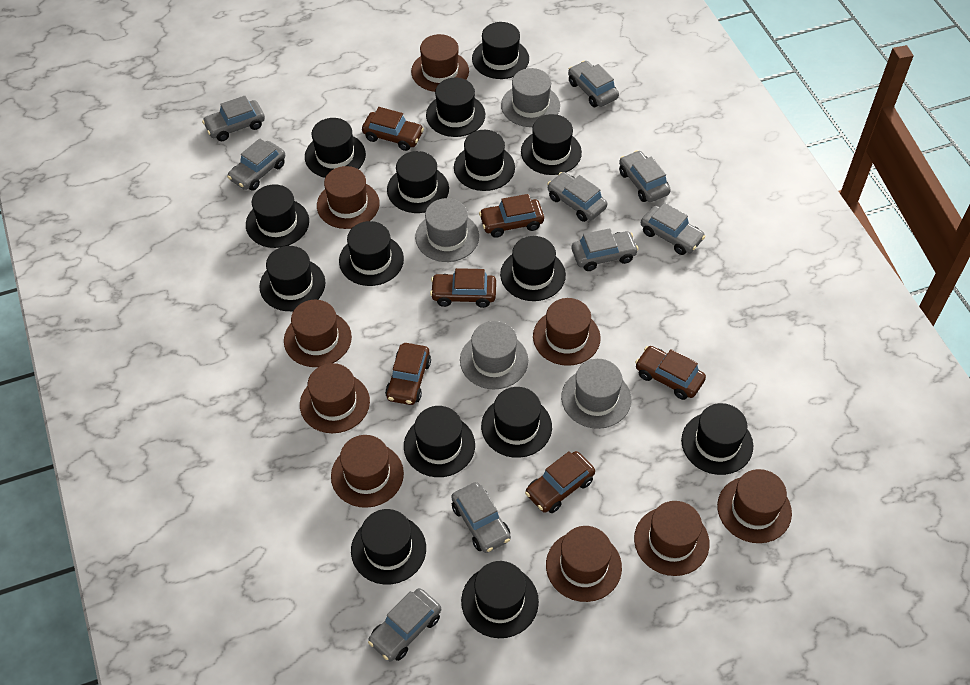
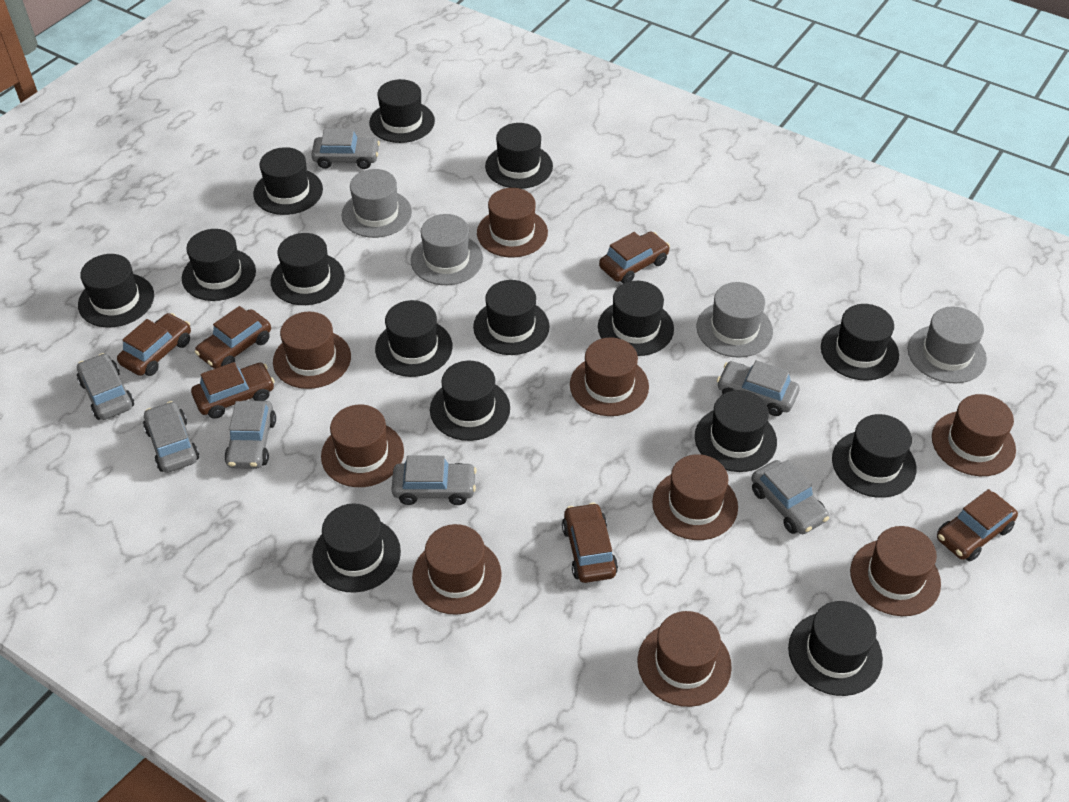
grey car: [202,96,265,141] [227,138,285,191] [368,588,441,661] [451,482,511,553] [547,172,607,222] [568,61,619,107] [572,228,639,271] [619,150,671,202] [641,203,706,255] = 9 -> [77,353,134,420] [143,401,199,473] [224,401,276,469] [311,128,380,169] [391,455,477,505] [717,360,800,416] [751,460,829,534] = 7

